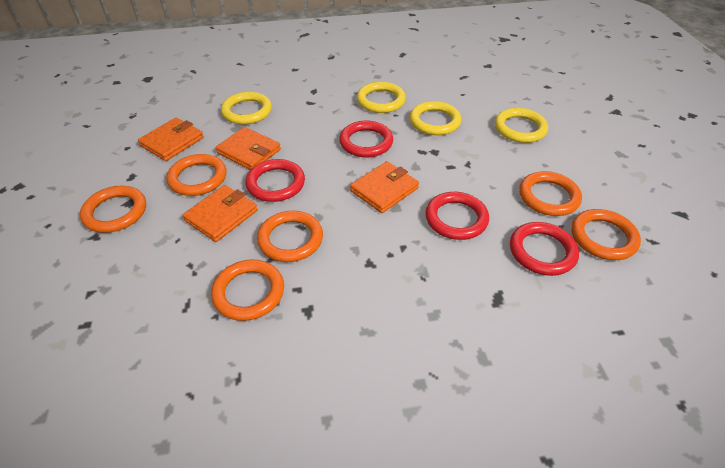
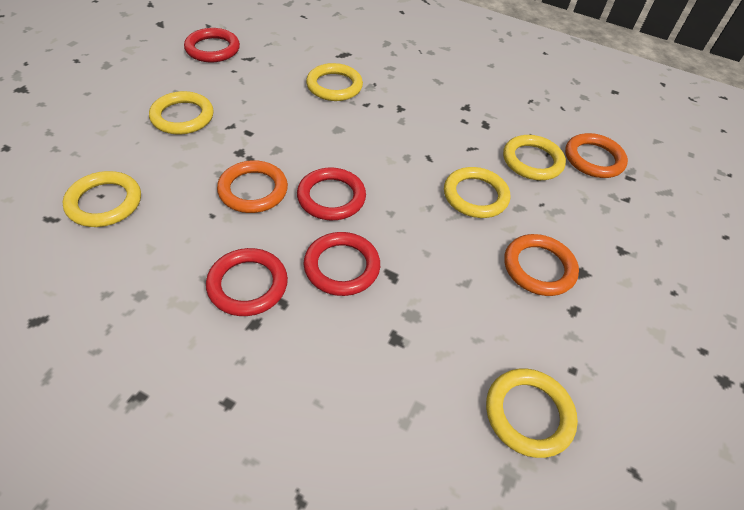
orange ring: [80,186,146,233] [166,154,226,196] [211,259,284,321] [257,211,323,262] [519,171,582,216] [571,209,641,260] = 6 -> [217,160,288,213] [504,234,579,296] [565,133,628,178] = 3
orange wallet: [138,118,204,161] [183,185,258,242] [216,127,281,170] [350,161,419,213] = 4 -> none = 0
yellow ring: [221,92,272,124] [357,82,406,113] [410,101,461,135] [495,108,548,143] = 4 -> [63,171,141,227] [149,91,214,134] [306,63,363,101] [444,167,510,218] [486,369,578,458] [503,135,566,180] = 6

